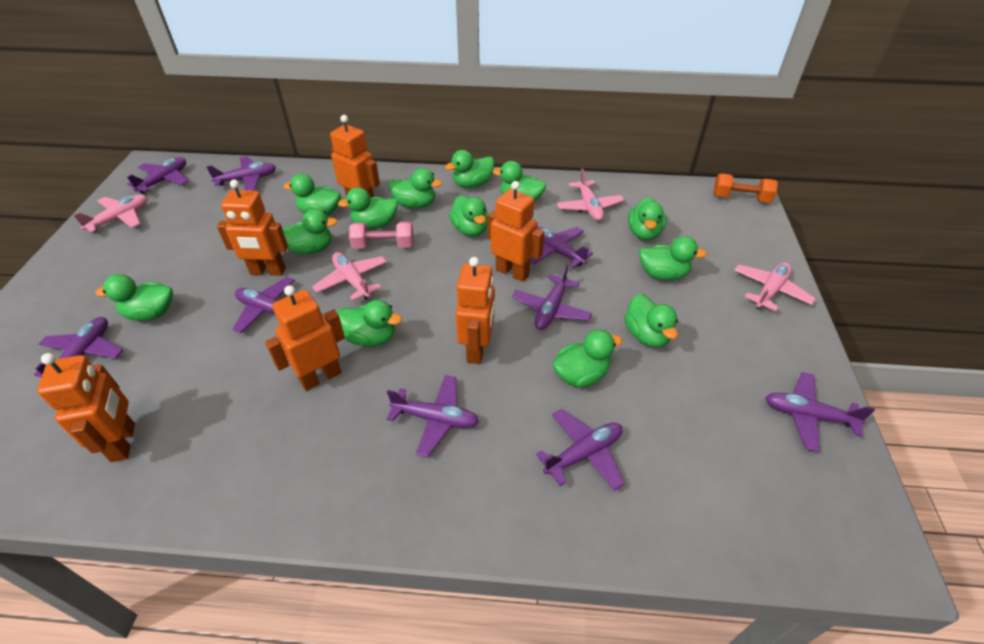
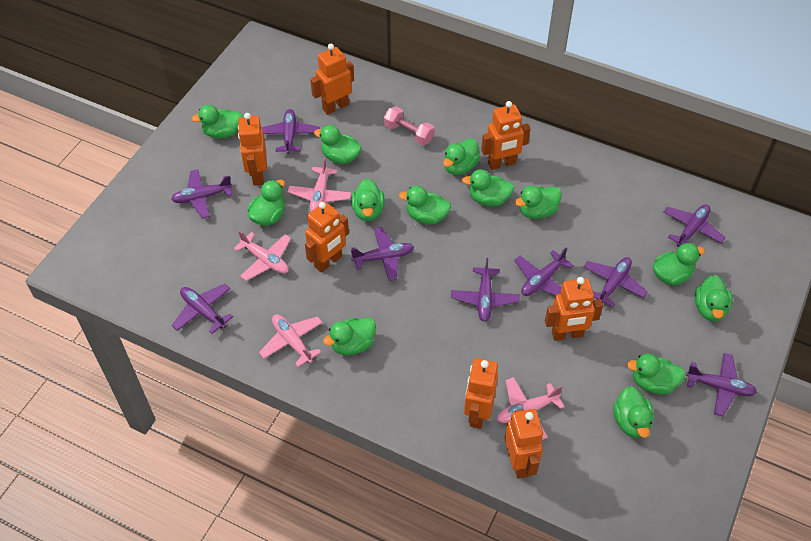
orange dumbbell: [713,173,778,203] = 1 -> none = 0
orange robot: [37,353,135,462] [217,180,288,276] [265,285,345,391] [330,115,380,197] [455,257,495,364] [488,181,545,282] = 6 -> [238,113,267,186] [305,202,349,273] [310,44,354,115] [464,358,498,429] [481,101,531,170] [504,409,543,479] [545,277,603,341] = 7

